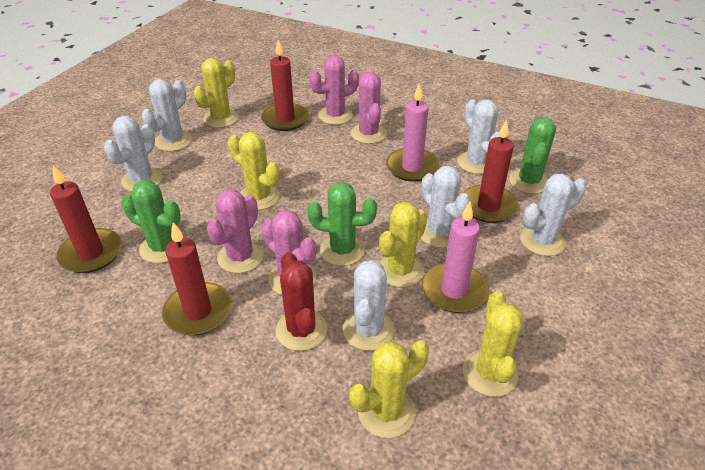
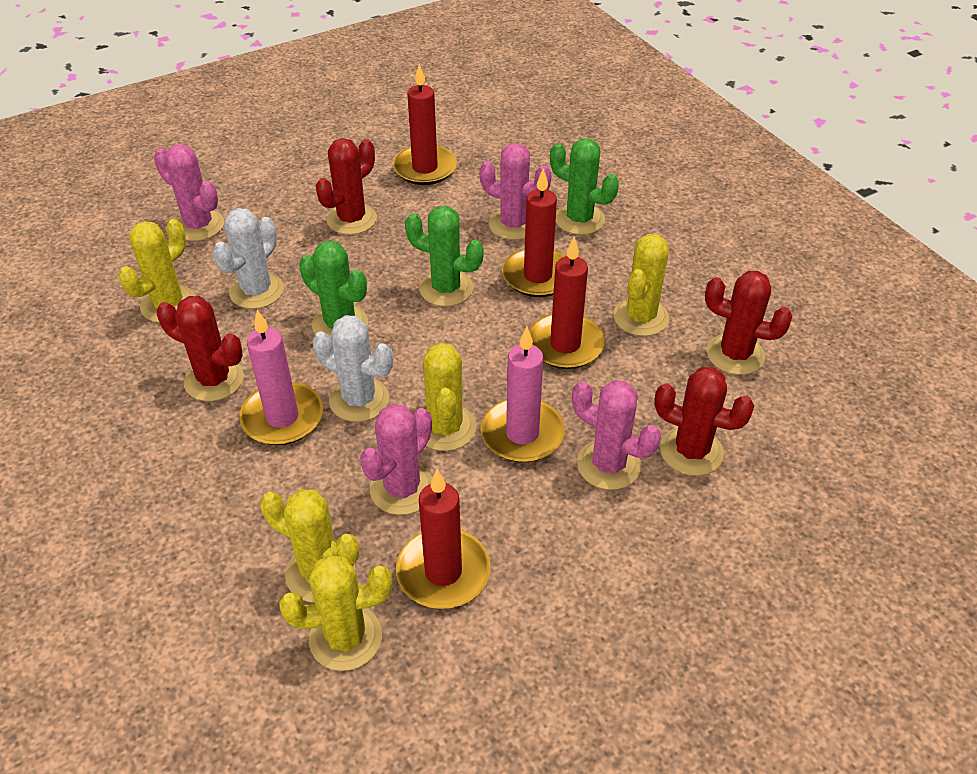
red cactus: [275,252,327,351] = 1 -> [157,296,244,401] [316,138,377,235] [654,367,754,476] [705,271,793,375] = 4
white cactus: [104,116,162,191] [142,79,192,151] [343,260,395,351] [421,166,471,248] [457,99,500,174] [521,174,587,256] = 6 -> [213,208,284,309] [312,315,393,422] = 2

